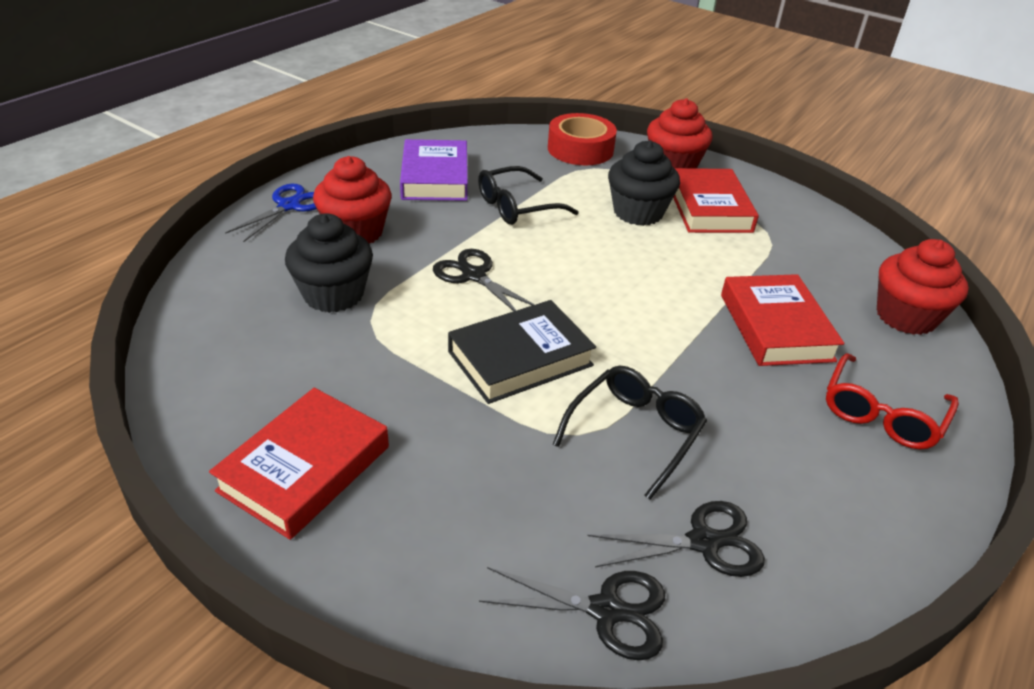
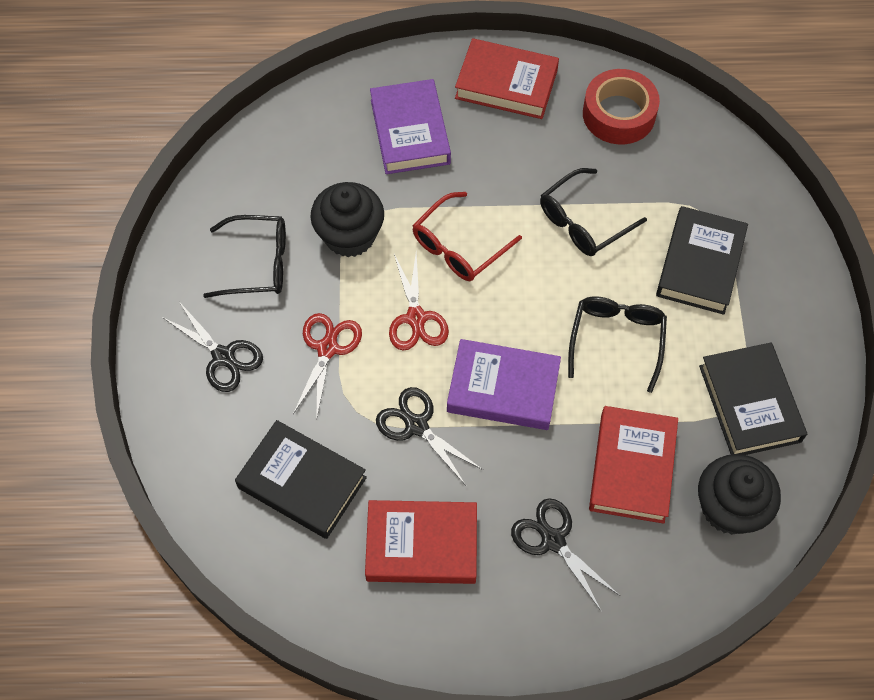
black book: [448,300,596,404] = 1 -> [235,420,367,539] [656,206,748,315] [699,342,807,455] = 3
black glasses: [478,166,579,225] [552,366,707,500] = 2 -> [203,215,286,298] [540,168,647,256] [568,296,667,393] = 3
blue scissors: [225,184,317,242] = 1 -> none = 0
purple book: [400,139,468,201] = 1 -> [370,79,451,174] [447,339,561,430] = 2
red cupcake: [313,156,392,243] [647,98,713,169] [877,239,969,335] = 3 -> none = 0
red scissors: none = 0 -> [293,313,362,420] [389,253,449,350] = 2

